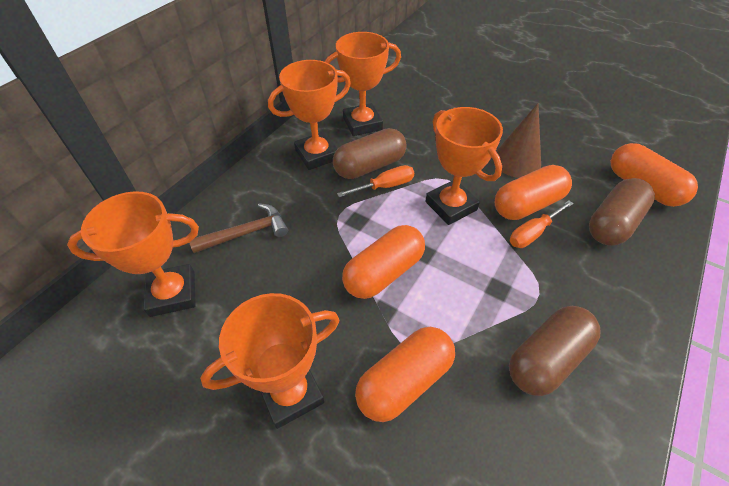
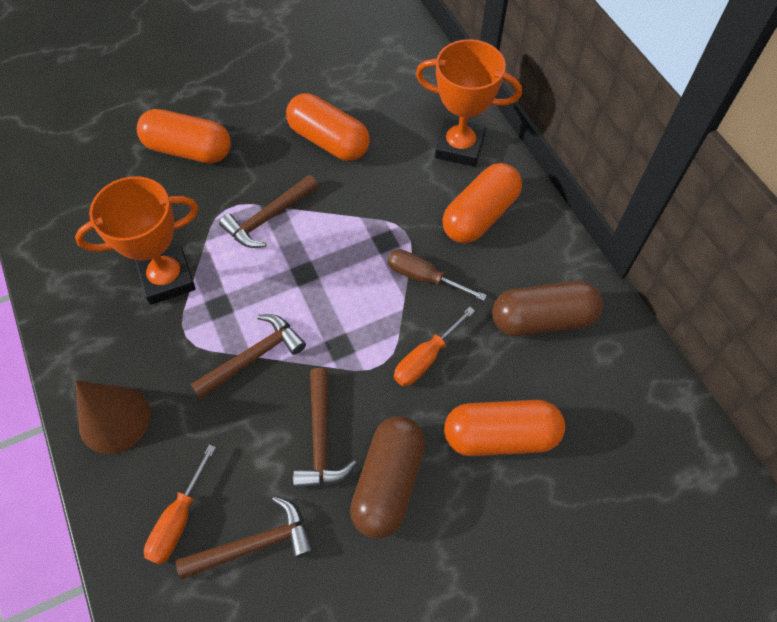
brown capsule: [333,128,407,179] [509,306,600,396] [589,178,655,246] = 3 -> [350,416,425,539] [492,281,603,336] = 2
brown hammer: [190,203,288,253] = 1 -> [176,496,314,580] [190,314,306,399] [219,175,318,248] [293,368,357,489] = 4
brown screwdriver: none = 0 -> [388,249,487,301] = 1
orange trophy: [67,191,199,317] [200,293,339,429] [268,60,351,170] [325,32,401,136] [425,107,503,225] = 5 -> [75,176,199,305] [416,39,522,167] = 2

